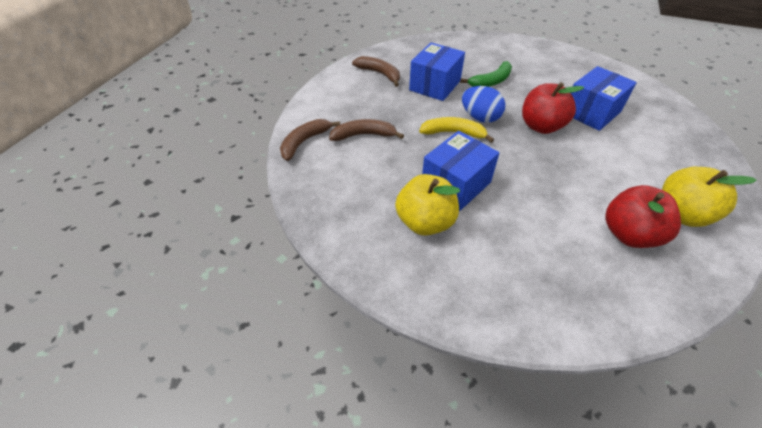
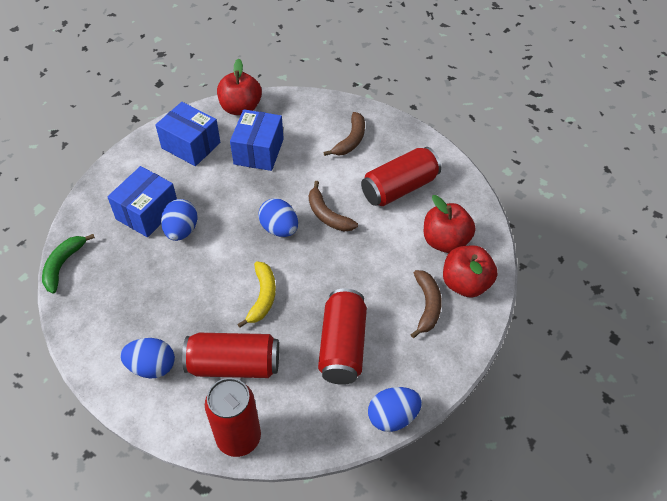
blue egg: [462,86,505,123] = 1 -> [120,338,175,379] [161,199,197,241] [258,198,298,237] [368,387,422,432] = 4
red apple: [522,82,584,134] [605,185,681,248] = 2 -> [217,59,262,115] [424,195,475,253] [443,246,497,298] = 3
red can: none = 0 -> [182,333,279,378] [205,378,261,457] [318,288,367,385] [361,147,441,206] = 4
yellow apple: [395,174,460,236] [662,167,757,227] = 2 -> none = 0

